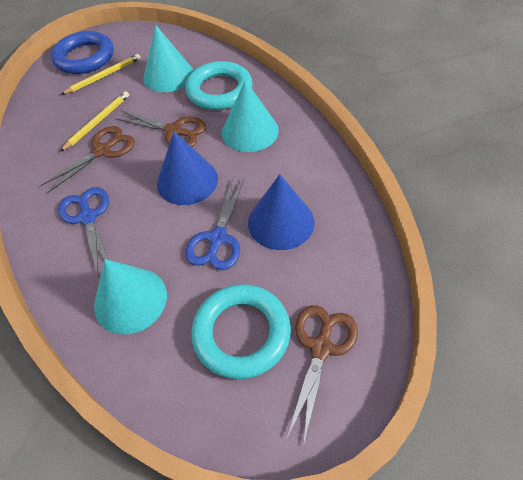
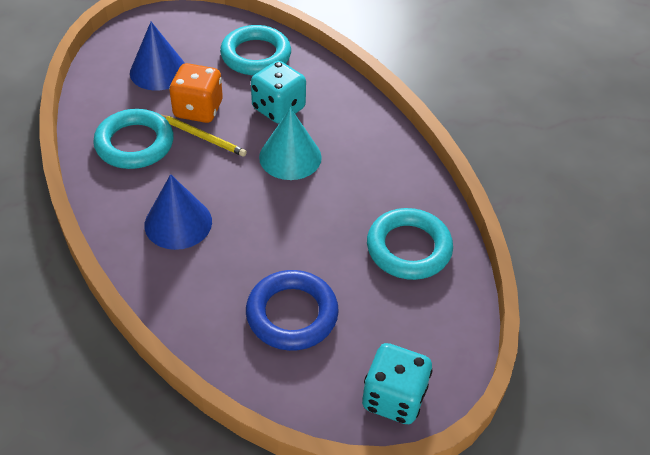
blue scissors: [58,187,109,278] [185,178,244,270] = 2 -> none = 0
brown scissors: [40,126,135,193] [115,110,206,147] [287,305,358,442] = 3 -> none = 0
orange dice: none = 0 -> [169,63,223,123] = 1
turquoise cone: [94,259,167,334] [143,25,193,92] [222,80,279,152] = 3 -> [259,108,322,180] = 1
turquoise dice: none = 0 -> [251,61,306,124] [362,343,433,424] = 2
turquoise ring: [185,61,253,110] [191,284,291,379] = 2 -> [93,109,174,169] [220,25,291,75] [367,208,453,280] = 3
yellow pencil: [60,91,129,152] [61,54,141,95] = 2 -> [160,114,247,157] = 1

